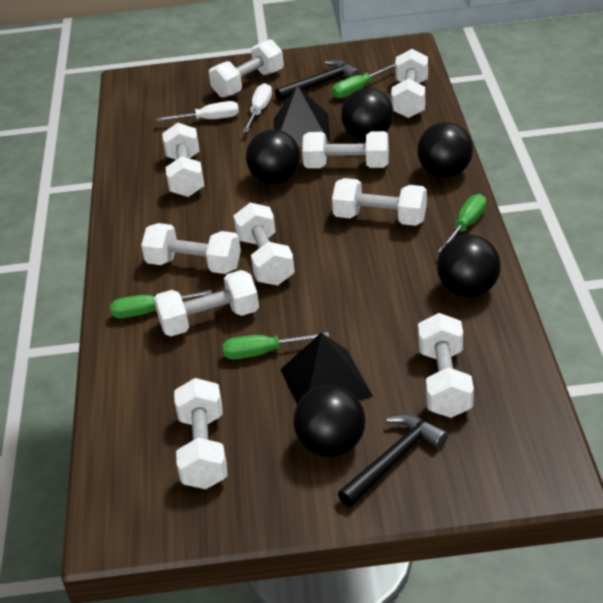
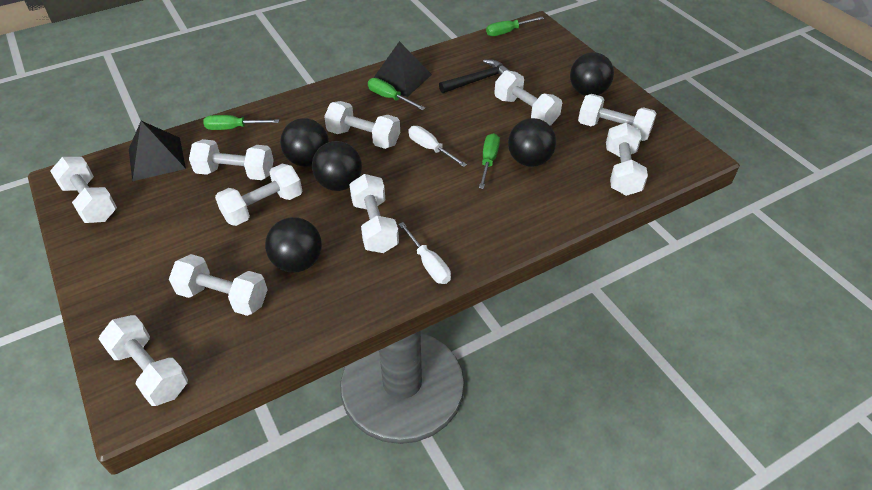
black hammer: [275,60,360,101] [338,414,448,507] = 2 -> [439,60,510,93] = 1

